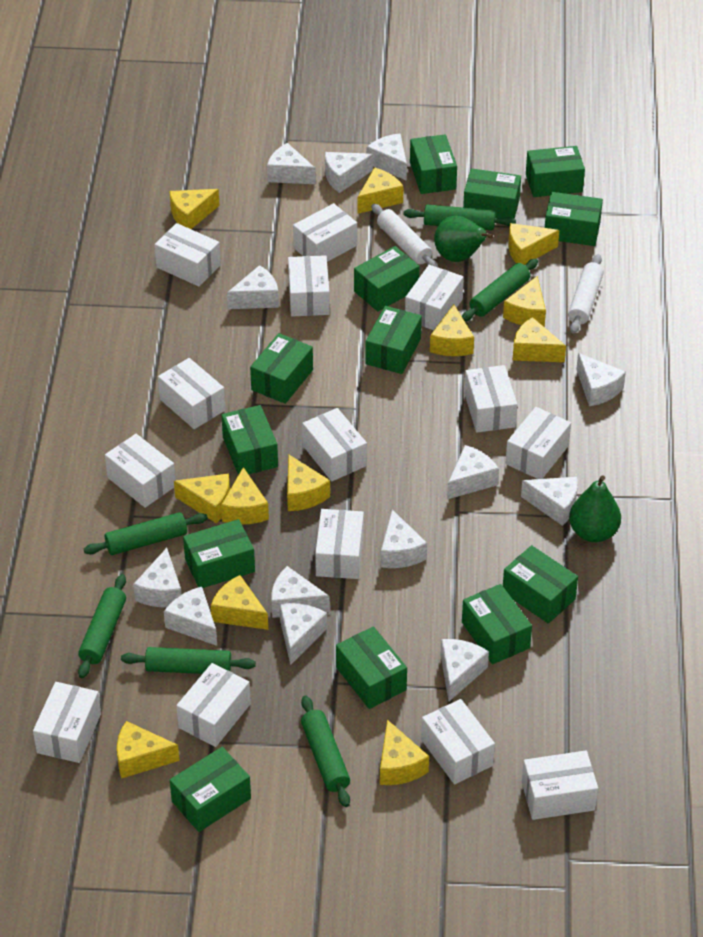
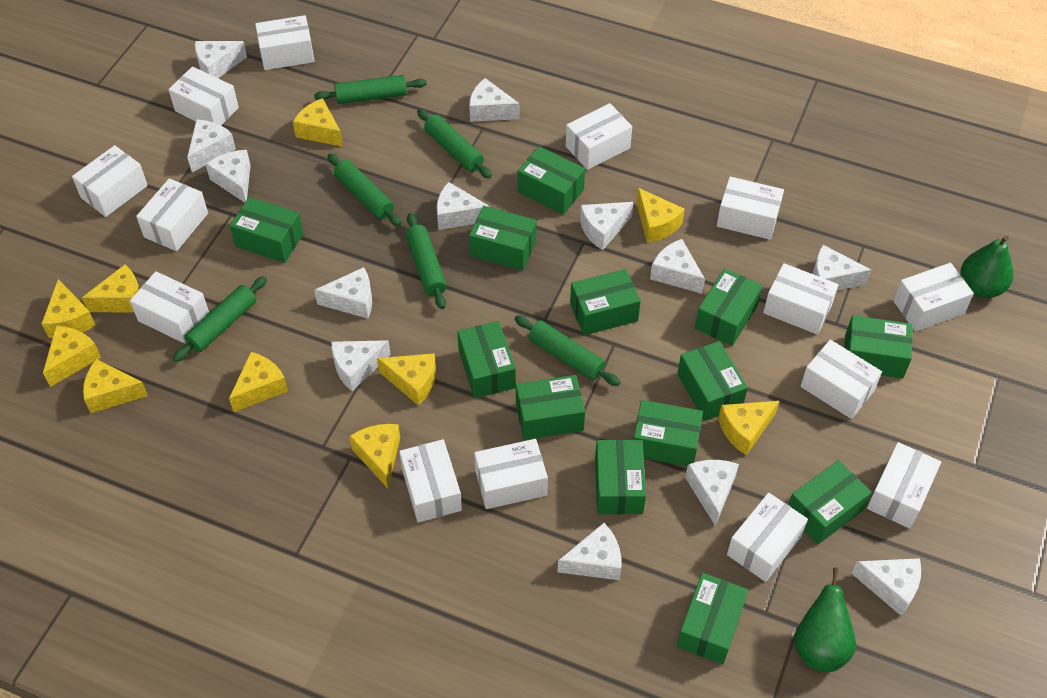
white rolling pin: [371,204,438,267] [568,254,604,334] = 2 -> none = 0
yellow cheese: [117,721,180,779] [170,189,220,229] [174,473,230,524] [211,575,268,630] [221,467,269,524] [287,454,330,511] [357,167,404,214] [380,720,429,785] [430,304,474,356] [503,276,546,327] [508,223,559,265] [512,317,566,362] = 12 -> [41,279,96,338] [43,326,101,387] [82,264,140,312] [83,359,148,413] [229,352,288,412] [293,98,343,147] [349,424,400,489] [377,353,436,406] [636,188,685,243] [718,401,779,456] = 10

